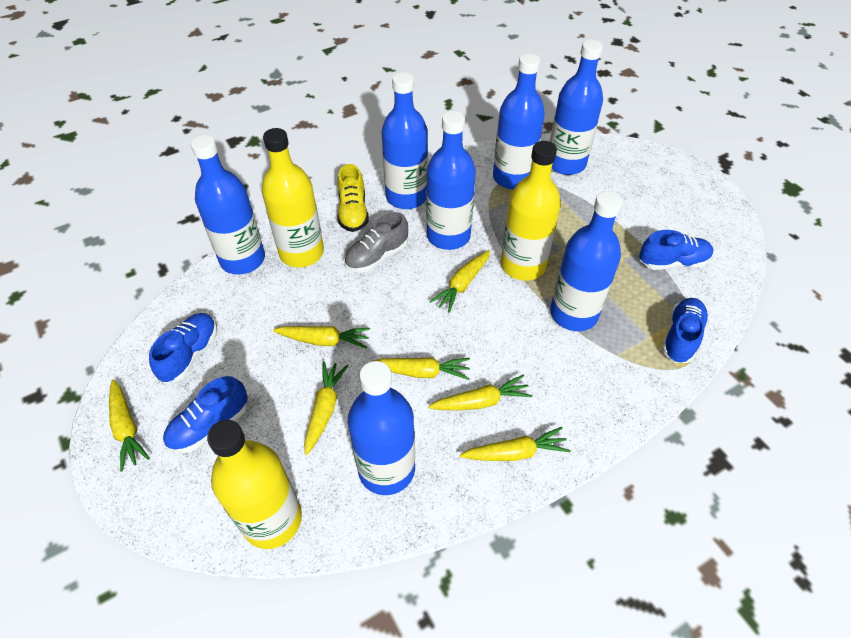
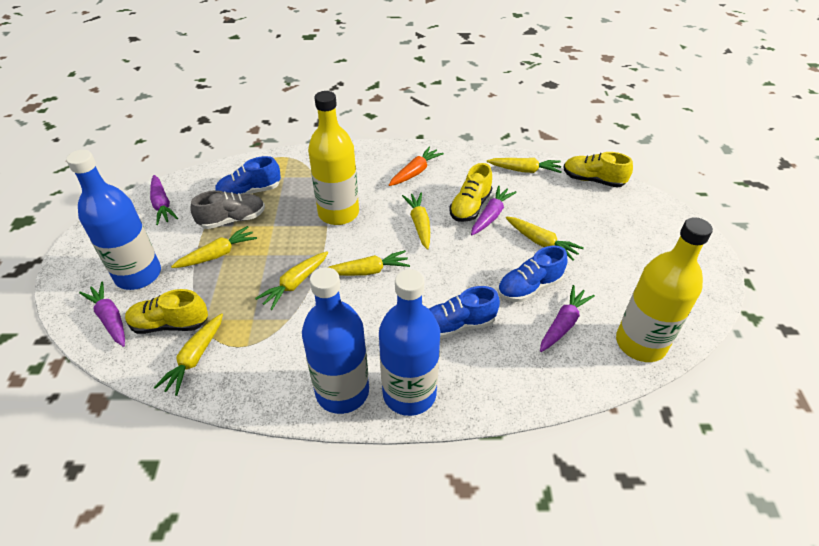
blue bottle: [191,135,265,275] [348,361,415,495] [381,72,428,209] [426,111,476,250] [493,53,545,190] [550,39,603,175] [550,191,622,331] = 7 -> [66,150,161,290] [302,267,369,414] [379,269,440,416] = 3
blue shoe: [149,313,217,383] [163,376,248,453] [639,230,713,270] [662,298,709,363] = 4 -> [215,156,281,195] [429,286,500,339] [497,246,568,302] = 3
orange carrot: none = 0 -> [389,146,444,186] = 1
purple carrot: none = 0 -> [79,281,125,347] [150,175,178,225] [471,185,517,235] [540,285,595,352] = 4
yellow bottle: [207,420,302,549] [262,128,324,268] [501,141,561,281] = 3 -> [308,91,359,225] [616,217,713,362] = 2
yellow shoe: [337,164,369,232] = 1 -> [125,289,208,334] [449,163,492,222] [564,152,633,187] = 3

